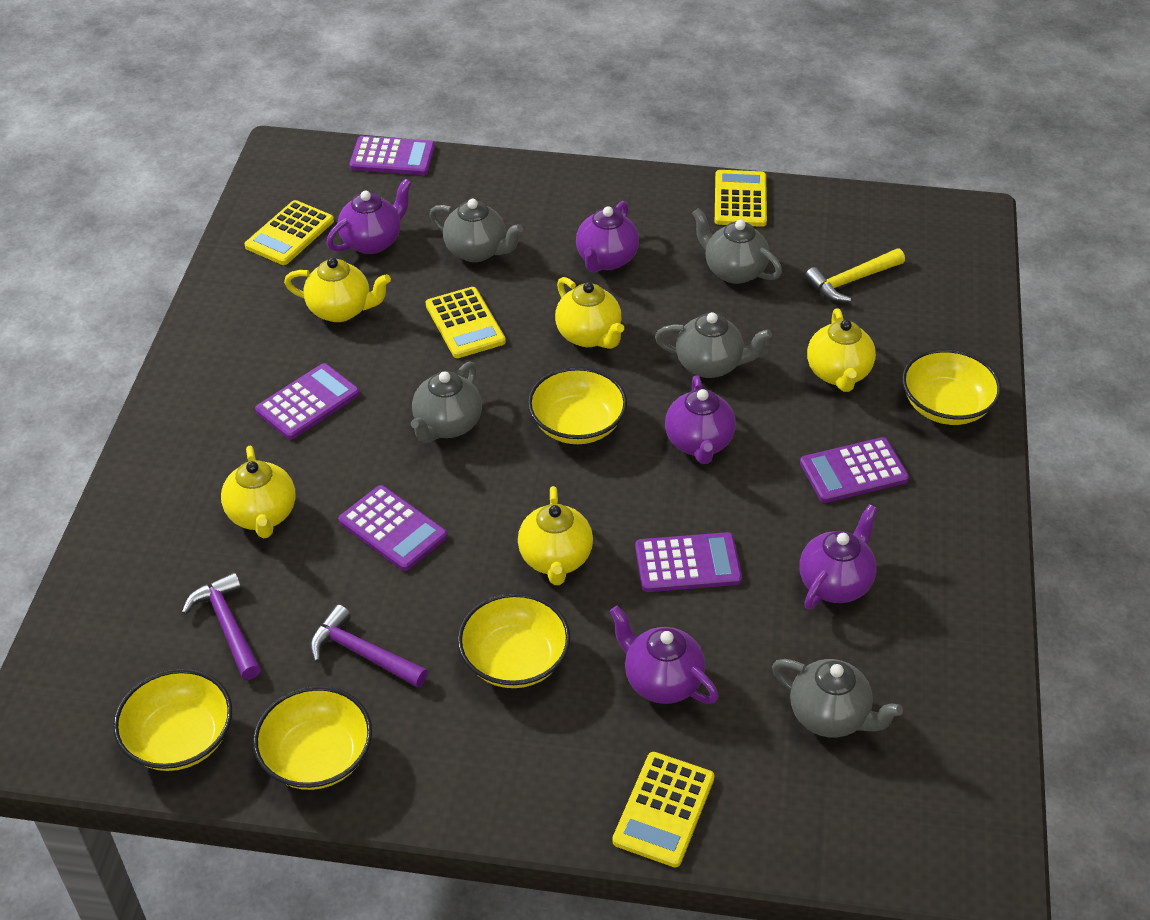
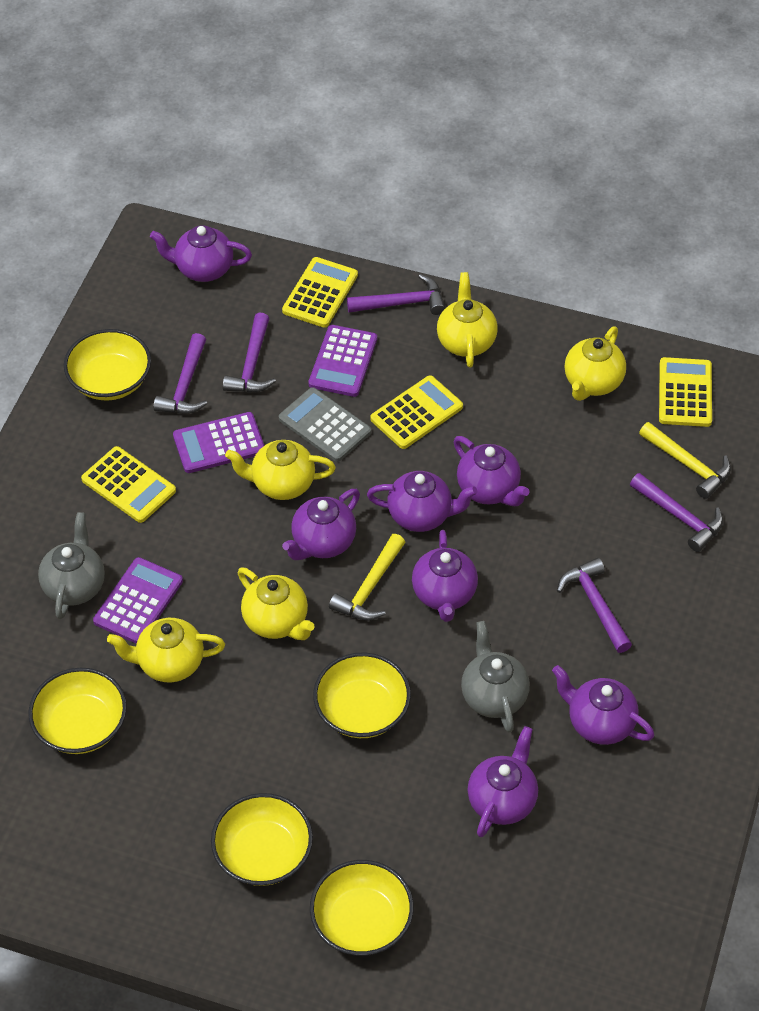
grey calculator: none = 0 -> [279,387,371,462] = 1
grey teapot: [411,362,482,443] [429,199,523,262] [655,312,772,378] [692,208,782,284] [772,659,903,738] = 5 -> [38,512,105,619] [461,621,530,733] = 2
purple calculator: [255,363,360,440] [338,485,447,571] [349,136,435,175] [635,532,742,592] [800,437,909,503] = 5 -> [93,557,183,644] [173,412,265,473] [308,325,377,397] = 3
purple hammer: [181,572,261,680] [310,605,428,688] = 2 -> [153,333,207,414] [223,313,276,393] [347,274,445,315] [557,558,632,653] [630,473,723,552] = 5
purple teapot: [327,178,412,254] [576,201,639,272] [610,606,718,704] [665,375,736,464] [799,504,878,609] = 5 -> [150,225,252,282] [282,489,360,560] [367,471,477,532] [412,530,478,622] [454,436,530,506] [468,726,538,837] [552,665,654,745] = 7
yellow hammer: [805,248,905,302] = 1 -> [329,534,405,621] [639,422,731,499] = 2

